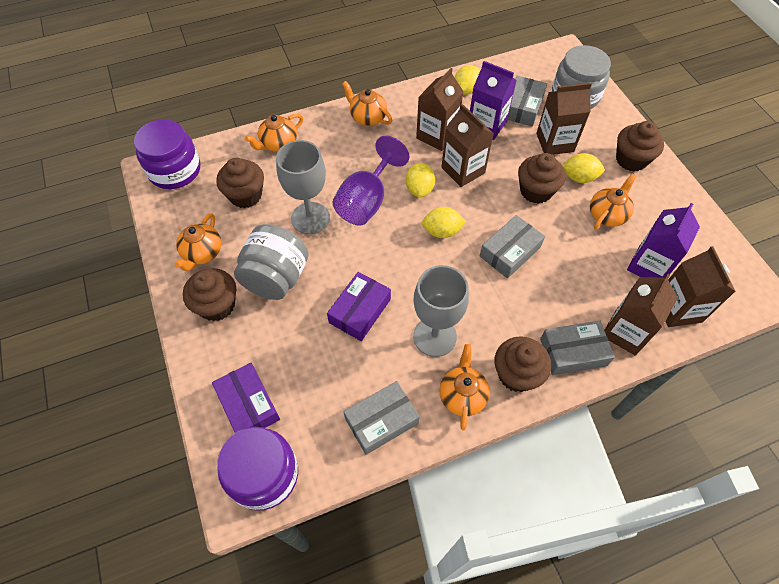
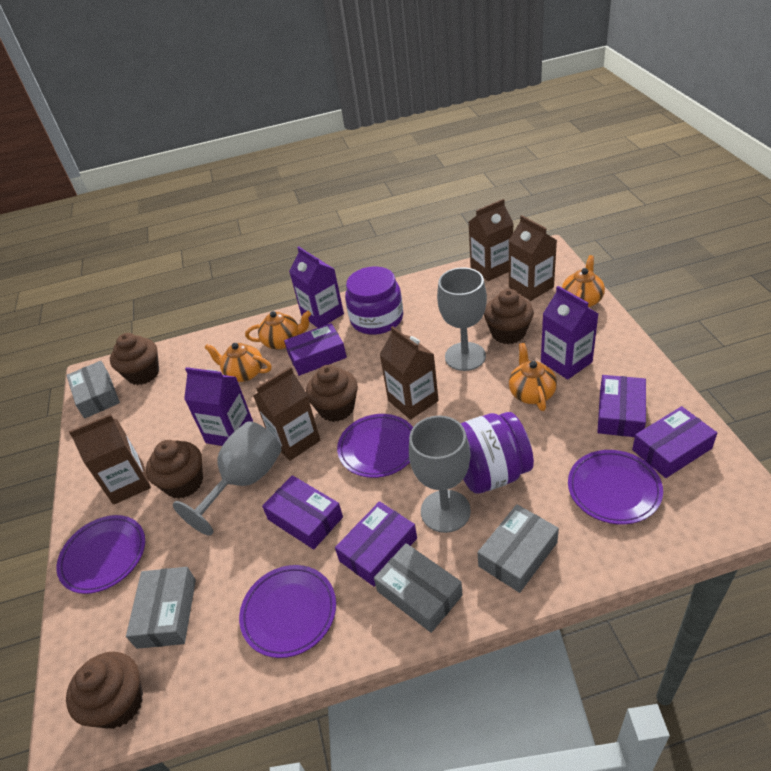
grey goblet: [276,140,330,234] [413,265,469,357] = 2 -> [173,421,282,536] [409,416,471,533] [437,267,487,371] = 3
grey jar: [234,224,309,300] [552,45,611,109] = 2 -> none = 0
orange teapot: [174,213,222,271] [245,114,303,152] [342,81,392,126] [439,344,490,431] [590,174,636,230] = 5 -> [204,343,271,382] [245,311,311,350] [509,343,557,411] [562,255,605,307] = 4
purple box: [212,363,280,433] [327,272,391,341] = 2 -> [262,475,343,550] [284,323,347,376] [335,501,417,586] [597,375,646,437] [632,406,717,478] = 5
purple carton: [470,61,517,140] [627,203,700,277] = 2 -> [184,367,253,446] [289,246,344,328] [541,286,599,380] = 3
purple goblet: [333,136,409,226] = 1 -> none = 0
purple plate: none = 0 -> [56,515,145,594] [239,565,336,658] [337,414,413,478] [568,450,663,524] = 4
yellow lemon: [406,163,435,197] [421,207,467,238] [455,65,480,95] [562,153,604,183] = 4 -> none = 0

